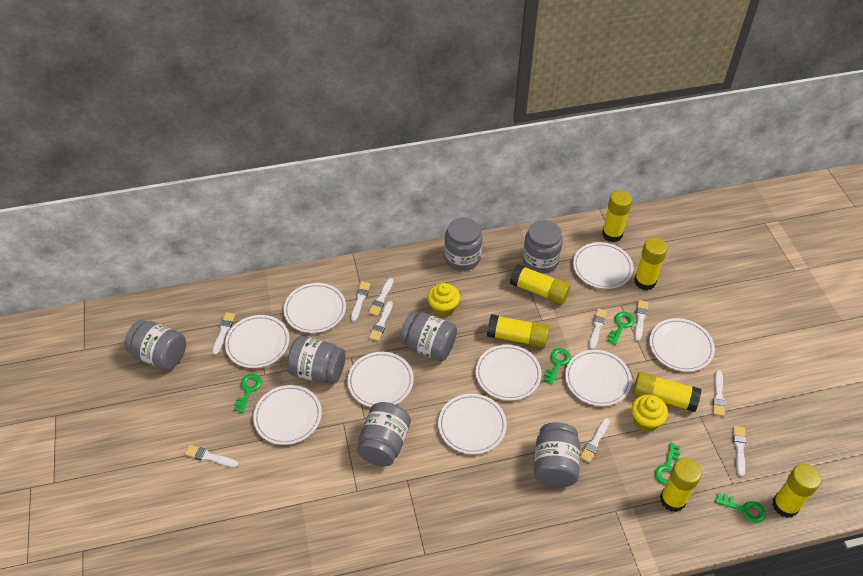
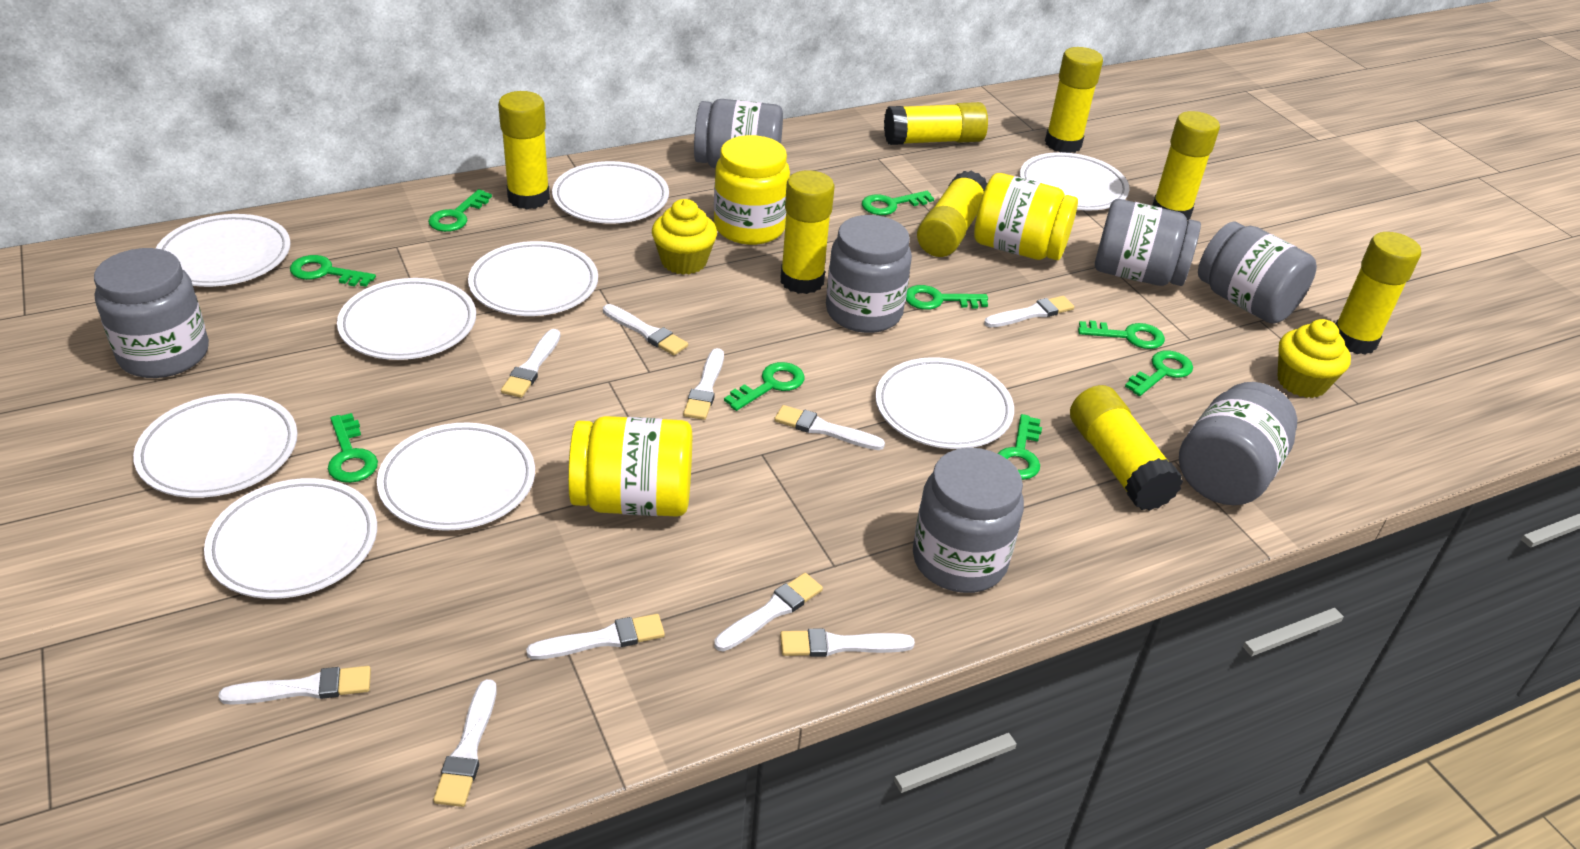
green key: [234,374,262,413] [544,348,571,384] [607,312,634,345] [655,443,680,485] [715,493,766,523] = 5 -> [290,255,376,287] [328,413,378,483] [428,189,492,232] [724,362,805,411] [862,191,934,215] [906,285,988,310] [998,414,1042,480] [1078,321,1165,349] [1125,350,1193,396] = 9
yellow glue stick: [487,314,549,348] [510,264,571,304] [602,190,632,242] [633,372,701,412] [634,238,668,290] [660,458,702,512] [772,464,821,518] = 7 -> [498,91,550,209] [780,170,835,294] [884,102,988,145] [917,170,988,257] [1045,47,1103,153] [1070,385,1183,511] [1152,111,1220,220] [1335,232,1421,355] = 8
yellow jar: none = 0 -> [568,416,692,517] [714,135,790,245] [974,173,1078,260] = 3

